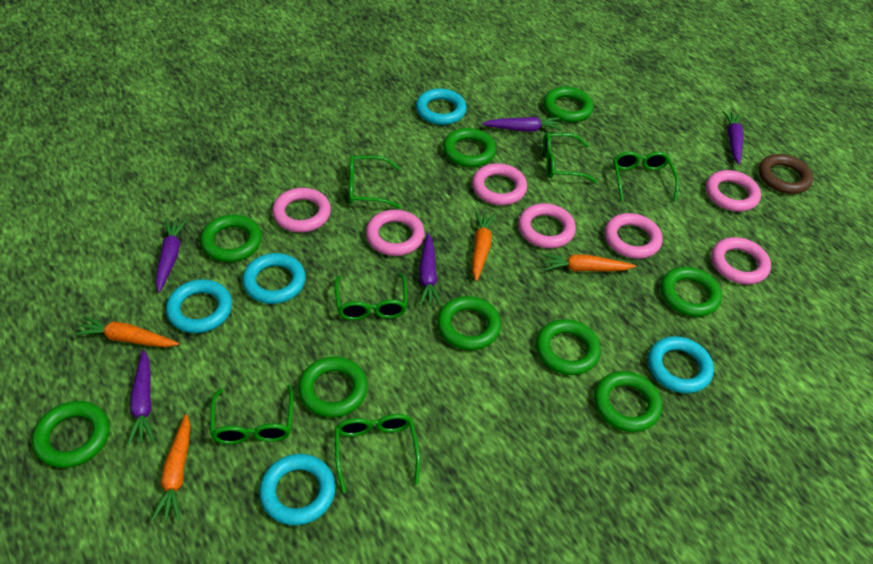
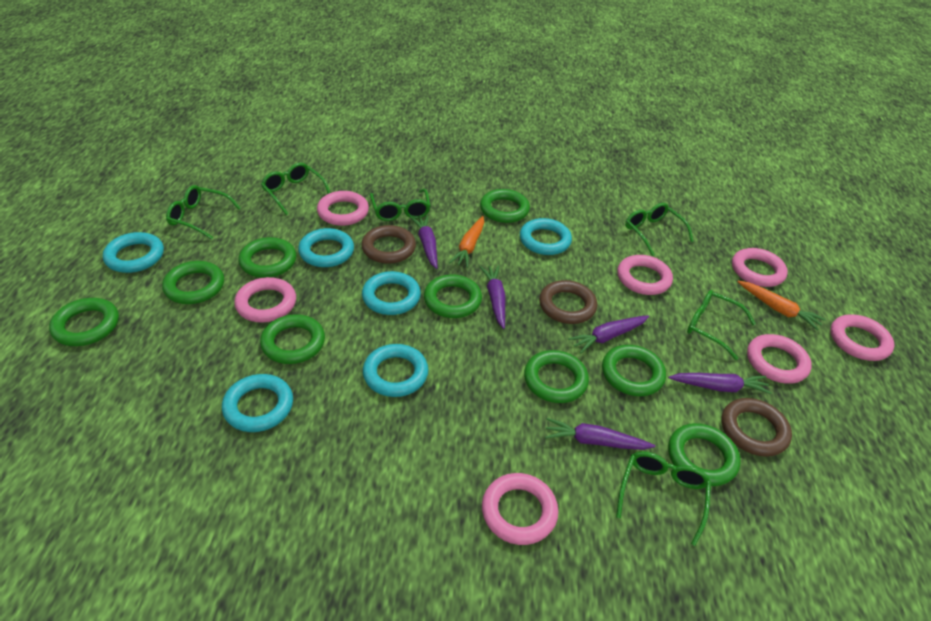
brown ring: [758,154,813,194] = 1 -> [361,225,416,264] [539,280,597,324] [722,398,792,457] = 3
orange carrot: [74,316,179,347] [151,414,190,521] [472,211,496,281] [543,254,636,271] = 4 -> [449,216,484,268] [738,281,826,330] = 2
turquoise ring: [166,279,232,333] [242,253,306,304] [259,454,336,525] [416,88,467,125] [648,336,714,393] = 5 -> [103,232,164,273] [222,374,293,432] [298,228,354,267] [362,271,421,315] [363,344,428,397] [520,218,572,255] = 6

